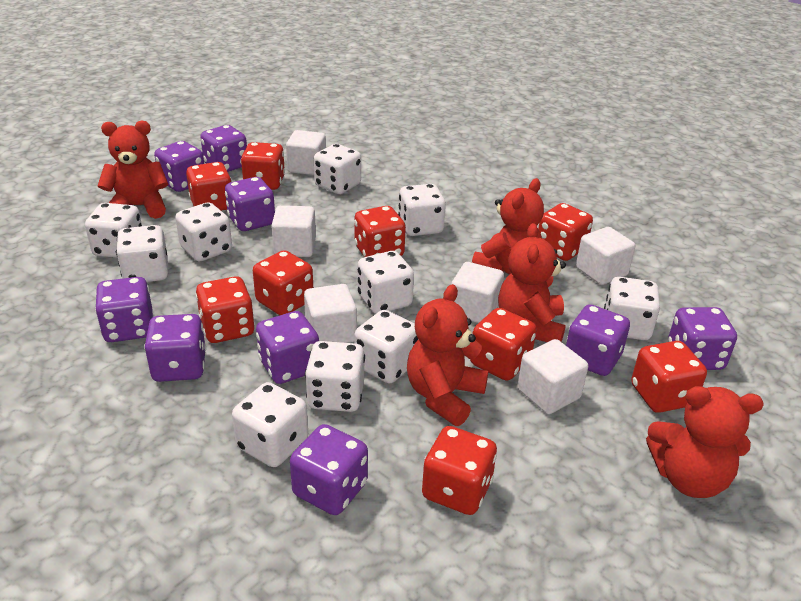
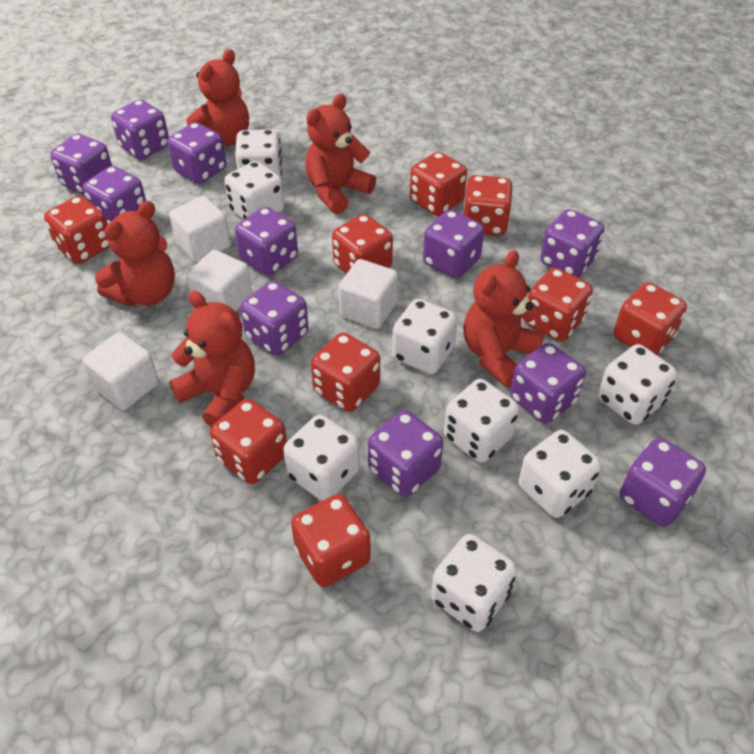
purple dice: [95,277,153,342] [144,314,206,382] [154,141,204,192] [200,125,247,172] [225,177,275,231] [256,311,319,384] [290,424,368,515] [566,304,630,376] [668,307,737,370] = 9 -> [50,134,112,194] [83,166,146,224] [111,100,169,159] [168,122,226,184] [235,207,298,276] [240,280,309,356] [368,410,443,497] [423,210,484,279] [510,343,586,423] [540,209,605,278] [620,438,706,527] = 11
white cube: [271,205,316,257] [286,130,326,175] [304,284,357,343] [451,262,504,323] [517,339,588,414] [576,227,635,285] = 6 -> [82,332,159,410] [169,196,231,262] [186,250,252,312] [338,259,398,329] = 4
white dice: [85,203,142,258] [116,225,168,282] [175,203,232,261] [232,382,308,467] [305,341,365,412] [314,144,361,194] [354,310,418,383] [358,251,414,314] [398,184,446,236] [604,277,660,340] = 10 -> [224,161,284,220] [235,129,282,178] [283,415,360,501] [392,299,458,374] [431,534,517,632] [444,379,519,463] [519,430,601,518] [598,344,677,425] = 8

